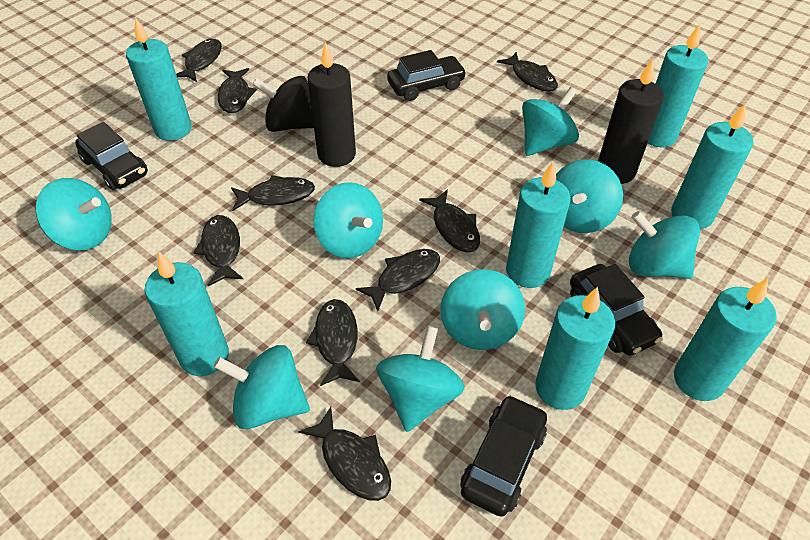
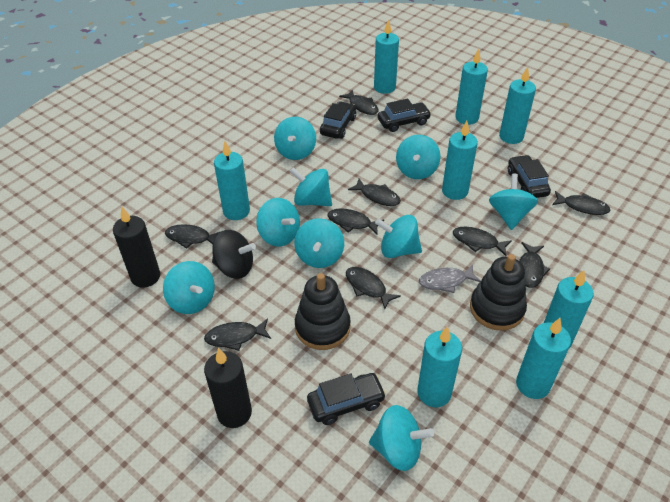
black stacking toy: none = 0 -> [295,273,351,350] [470,254,527,331] = 2
grey fish: none = 0 -> [419,265,481,293] = 1
turquoise candle: [126,17,192,141] [145,252,229,376] [506,162,571,288] [535,287,615,410] [648,24,708,147] [671,103,754,229] [674,278,777,401] = 7 -> [214,141,250,220] [374,19,399,94] [417,326,462,407] [442,121,478,200] [455,49,488,125] [499,67,536,144] [516,318,571,399] [544,270,594,348] = 8
turquoise spinning top: [36,178,112,250] [214,345,310,429] [313,182,383,258] [376,326,464,432] [440,269,525,350] [522,87,579,156] [556,160,623,233] [629,211,700,279] = 8 -> [163,261,215,314] [256,198,300,246] [274,117,316,160] [289,167,332,206] [294,218,344,268] [369,405,434,471] [375,215,422,258] [396,135,441,179] [489,174,538,230] = 9

